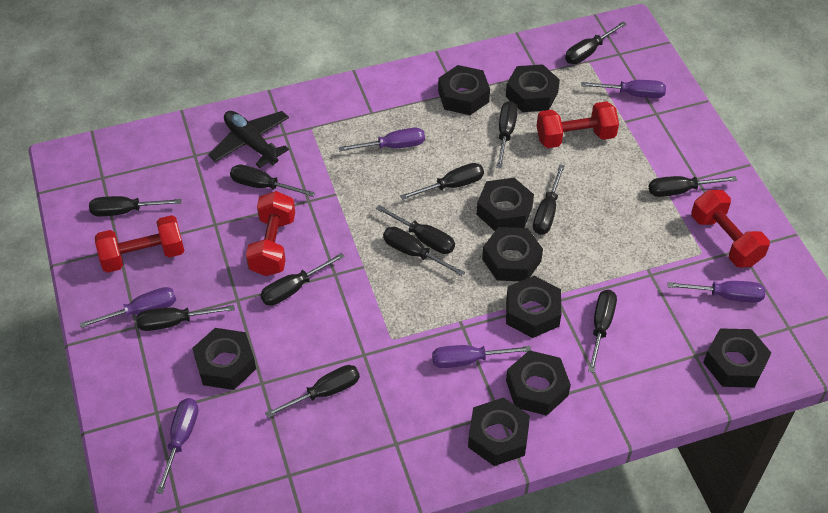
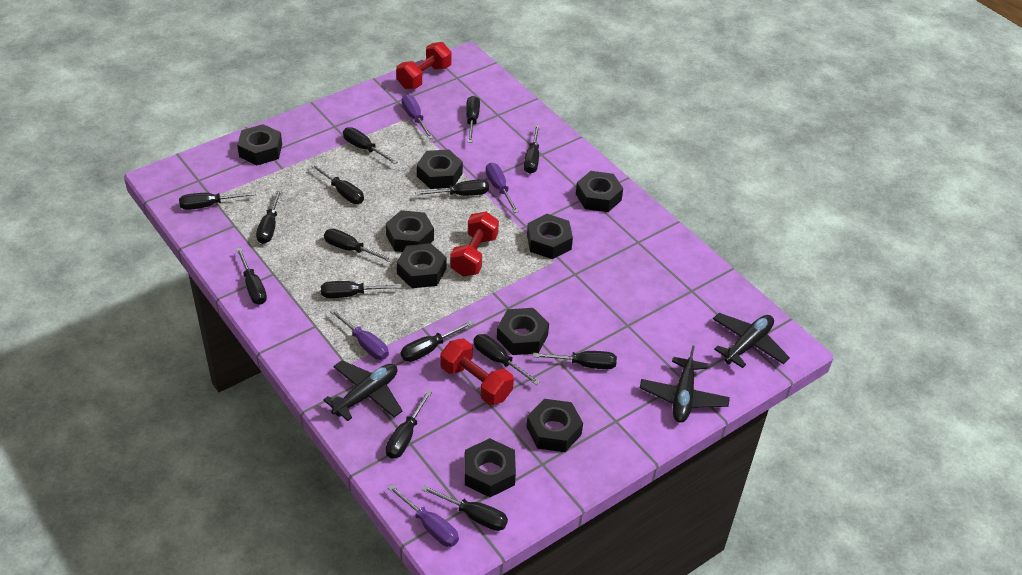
black plane: [209,111,289,168] = 1 -> [323,360,403,421] [640,345,730,423] [713,313,790,368] = 3
black screwdriver: [89,196,181,216] [136,305,235,331] [230,165,315,197] [260,253,345,305] [265,365,360,418] [376,205,455,254] [383,227,465,276] [400,163,484,200] [496,101,518,168] [533,164,565,235] [565,21,627,64] [588,290,617,373] [649,176,737,197] = 13 -> [179,192,256,210] [236,247,267,305] [256,189,282,244] [311,164,364,204] [321,281,402,298] [324,229,393,262] [343,127,398,164] [386,390,432,459] [401,320,474,362] [415,179,489,196] [422,485,508,531] [466,96,480,143] [473,334,540,385] [524,125,540,174] [533,351,617,369] = 15
purple screwdriver: [80,287,176,328] [156,398,198,494] [338,128,425,151] [432,345,531,368] [581,80,666,98] [668,281,766,303] = 6 -> [330,309,389,360] [388,484,459,547] [402,95,433,139] [486,163,519,213] = 4
red dumbbell: [95,215,184,273] [246,191,295,276] [537,101,619,148] [691,190,770,268] = 4 -> [396,42,451,89] [440,338,514,405] [450,211,499,276] = 3

